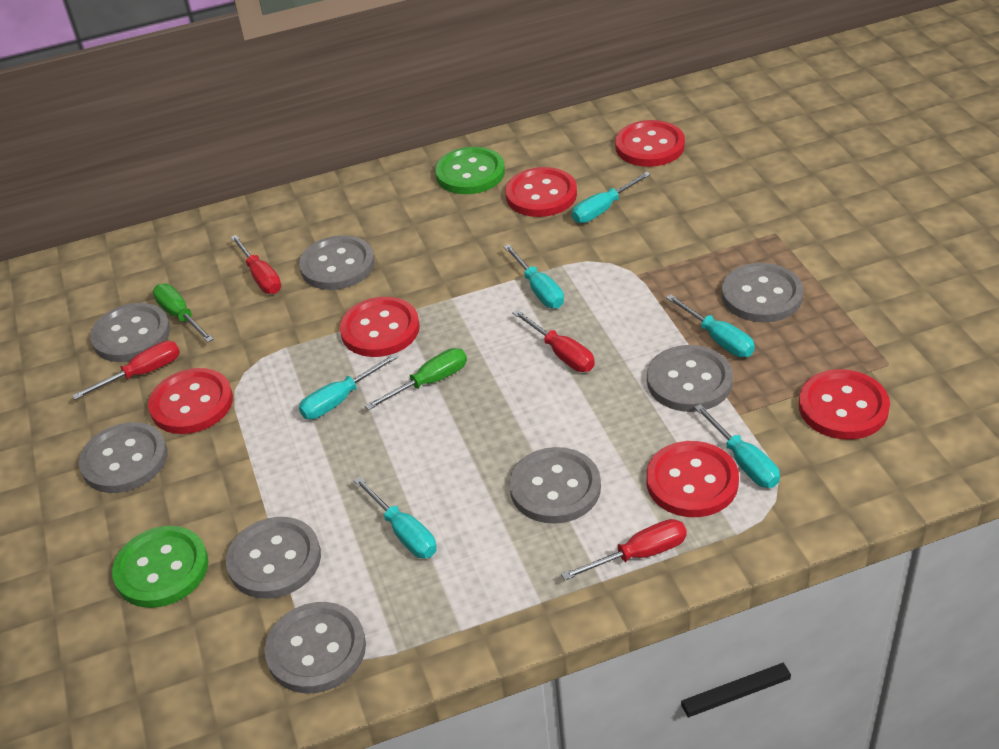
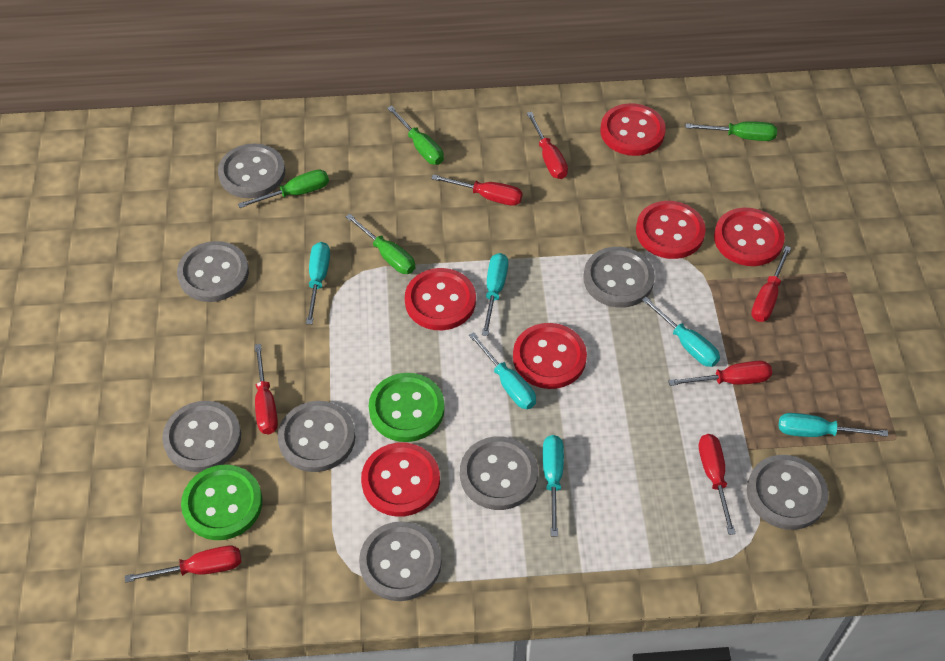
green screwdriver: [153,284,214,342] [365,348,467,410] = 2 -> [238,169,329,208] [346,214,415,274] [387,106,444,165] [685,121,777,141] = 4
red screwdriver: [72,341,180,400] [231,235,281,294] [512,309,595,372] [561,519,687,580] = 4 -> [125,546,241,583] [255,344,278,434] [431,174,522,206] [527,112,568,179] [668,361,772,386] [699,434,736,535] [751,246,791,322] = 7

